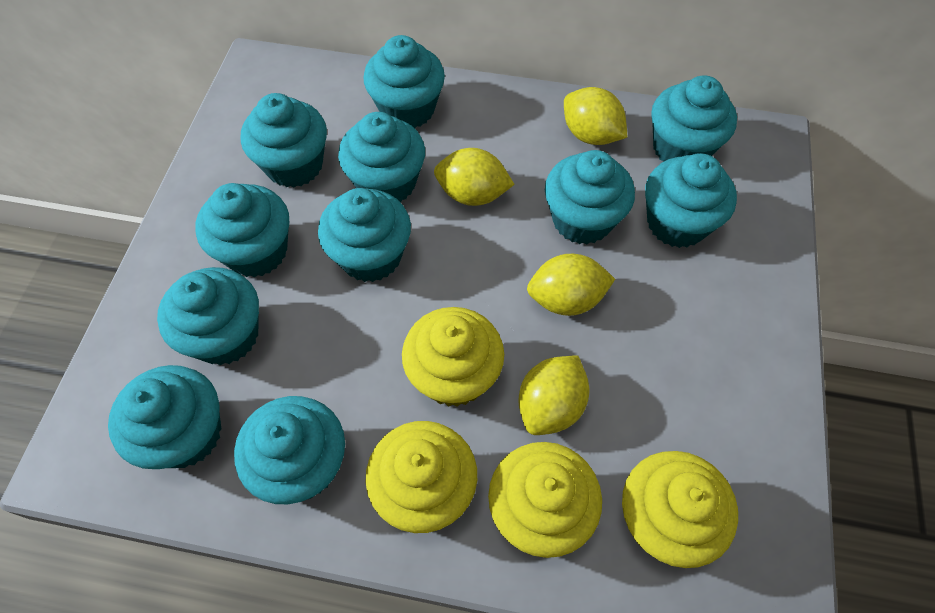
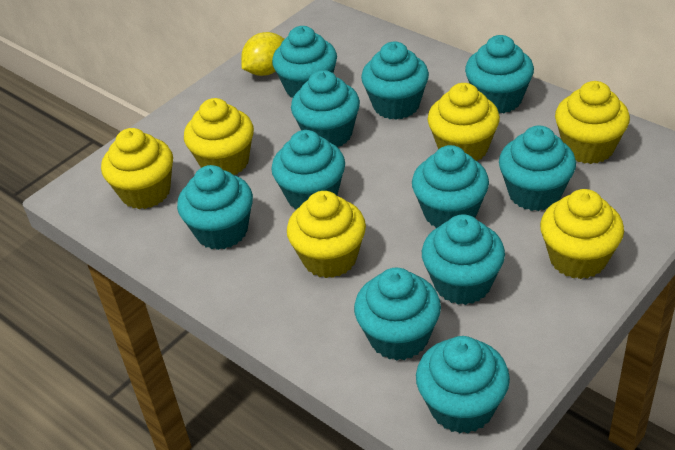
yellow cupcake: [365,421,477,533] [402,307,504,407] [488,442,602,558] [622,451,738,568] = 4 -> [101,128,173,209] [184,98,254,175] [287,191,366,278] [428,83,500,161] [540,189,624,279] [555,81,630,164] = 6
yellow lemon: [434,148,515,206] [518,355,589,435] [527,254,615,316] [564,87,627,145] = 4 -> [241,32,284,76] = 1

